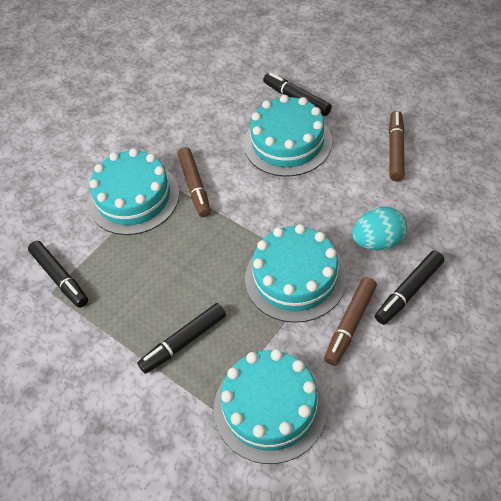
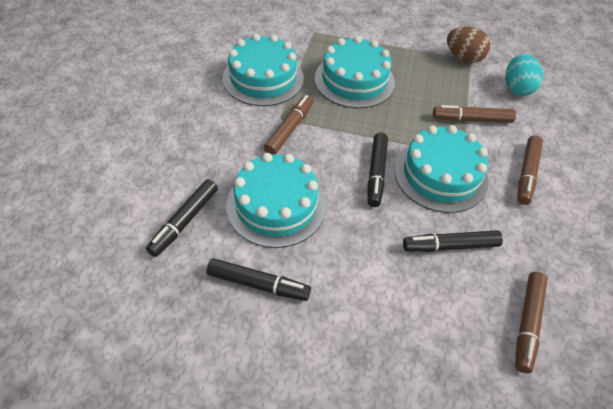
brown egg: none = 0 -> [447,26,490,63] = 1
brown marker: [178,147,211,217] [324,277,377,366] [389,111,405,181] = 3 -> [264,95,314,155] [433,105,516,123] [515,272,548,373] [517,135,543,205] = 4

